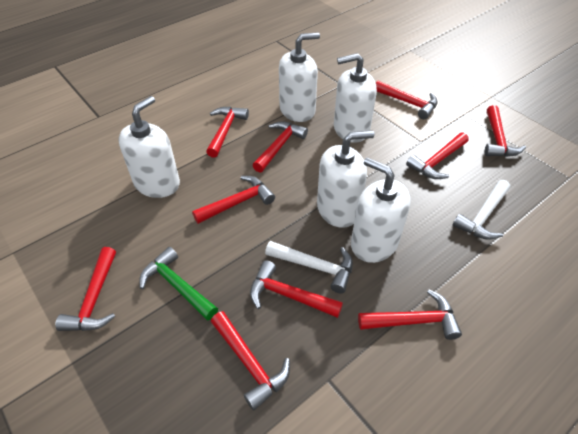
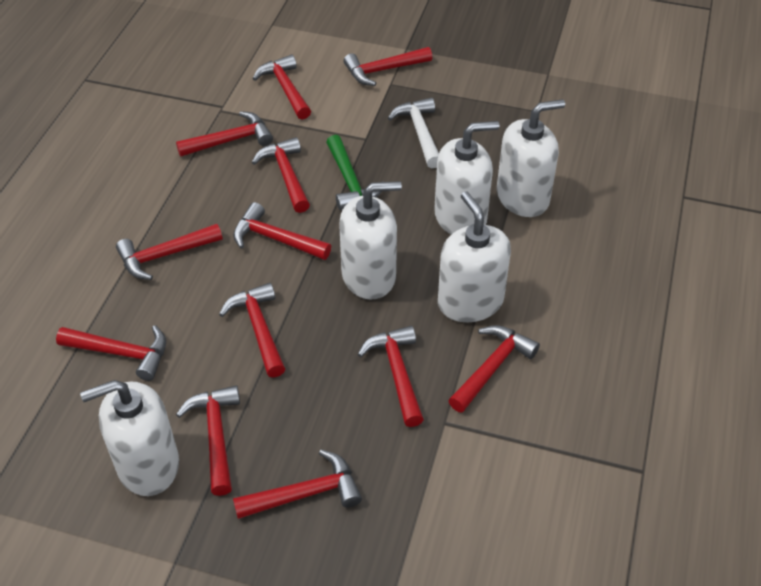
red hammer: [55,247,116,331] [192,176,275,224] [206,107,249,158] [211,311,290,410] [250,260,343,318] [252,121,308,173] [358,289,462,340] [376,81,438,119] [406,132,469,179] [484,105,526,157] = 10 -> [56,325,166,381] [116,224,222,280] [176,111,273,157] [176,385,240,496] [219,283,285,377] [233,202,331,260] [233,450,362,519] [252,137,310,213] [253,55,311,120] [344,47,432,86] [358,326,424,427] [448,325,540,413] = 12
white hammer: [265,241,353,294] [453,180,510,240] = 2 -> [388,98,439,168] = 1

